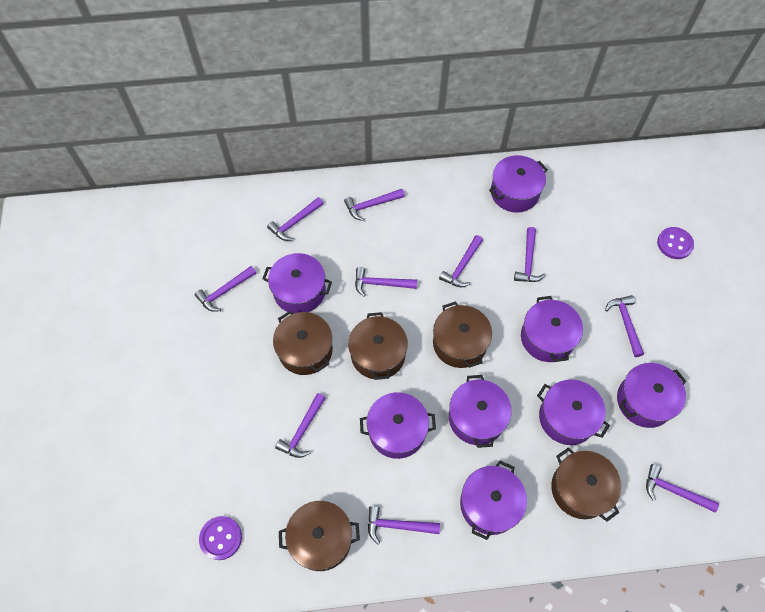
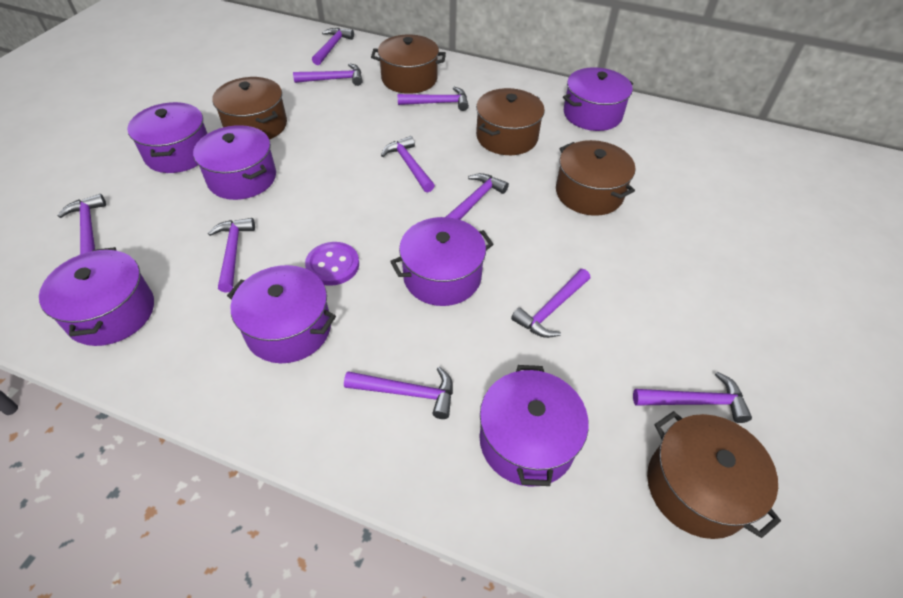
purple button: [199,516,242,560] [657,227,694,259] = 2 -> [305,242,359,286] = 1
purple pot: [262,253,332,314] [360,392,436,459] [449,375,512,448] [460,461,527,540] [489,155,548,213] [521,296,583,362] [537,379,610,445] [617,363,687,428] = 8 -> [39,247,154,346] [127,102,207,173] [193,125,276,200] [227,265,336,363] [390,217,494,306] [479,365,589,487] [563,67,633,131] = 7

